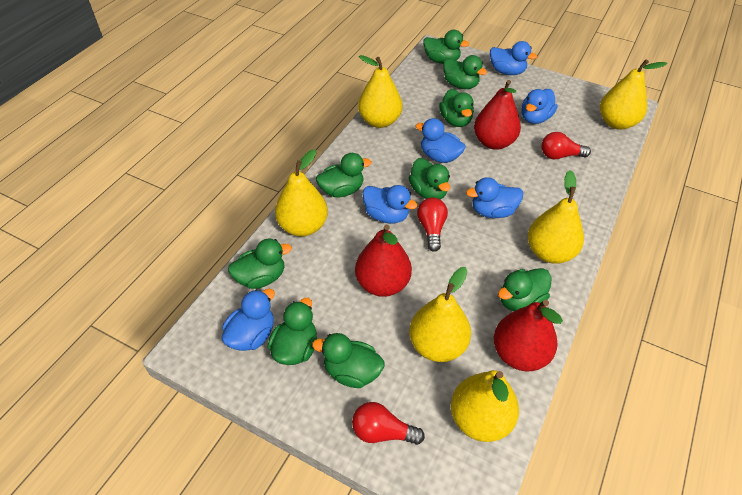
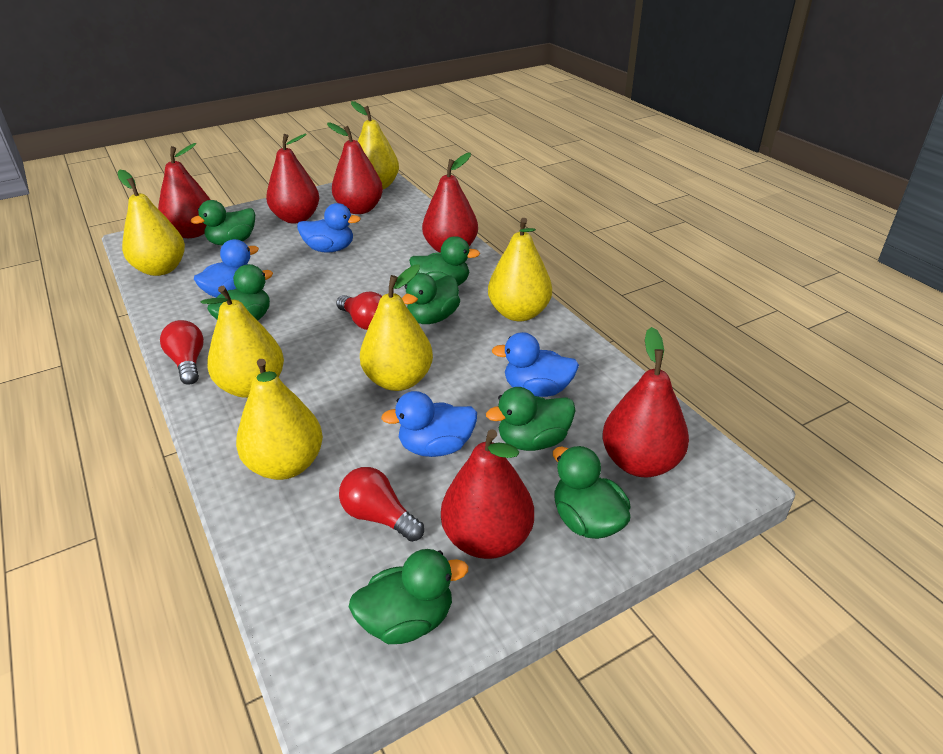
blue duck: [222,289,275,351] [362,185,417,224] [415,118,466,163] [466,177,523,218] [490,41,537,75] [522,89,557,124] = 6 -> [194,239,259,298] [297,203,361,252] [381,391,477,457] [492,332,579,397] = 4
green duck: [228,239,292,289] [268,298,317,365] [312,333,384,388] [316,153,372,197] [409,158,451,199] [423,30,469,64] [439,89,474,127] [443,55,487,89] [498,268,552,311] = 9 -> [191,200,255,245] [207,264,273,320] [349,549,468,644] [402,273,460,324] [409,236,480,286] [486,387,576,451] [553,446,631,539] = 7
red pear: [355,225,412,297] [474,80,521,150] [494,300,563,371] = 3 -> [158,143,211,238] [266,134,319,223] [327,122,383,214] [422,153,478,253] [441,429,534,559] [602,327,689,477] = 6

